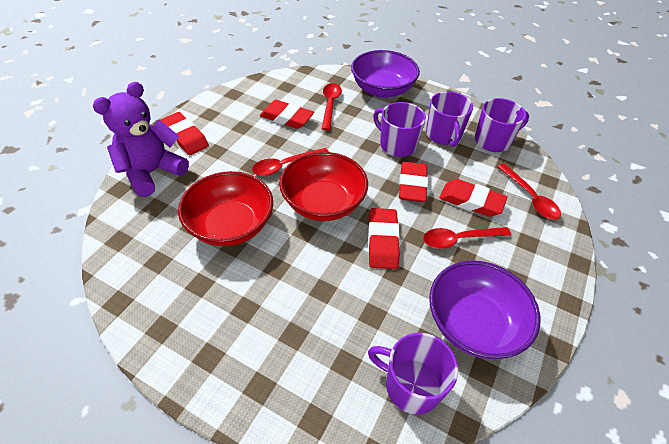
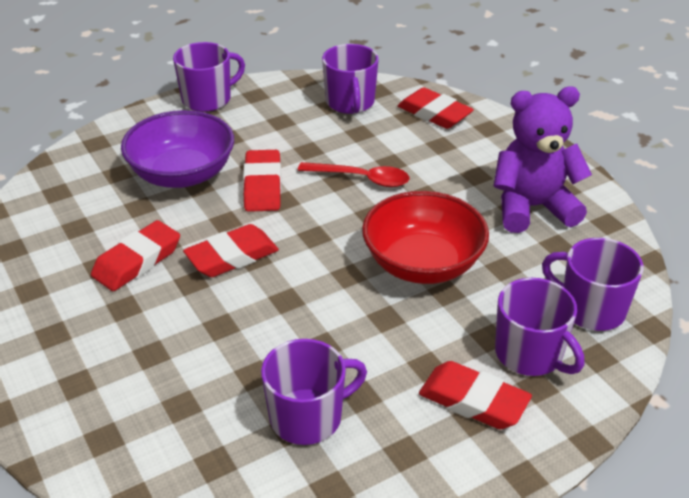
purple bowl: [351,50,420,98] [429,260,540,359] = 2 -> [121,110,234,188] = 1
purple mug: [368,333,458,415] [373,102,426,157] [426,91,473,147] [475,98,529,152] = 4 -> [173,42,245,112] [261,339,367,445] [322,44,379,114] [495,278,584,376] [542,238,643,331] = 5
red bowl: [178,171,273,246] [279,152,368,221] = 2 -> [362,191,489,284] = 1
red spoon: [252,148,329,176] [322,83,342,131] [423,227,511,249] [497,164,561,220] = 4 -> [298,162,409,187] = 1

